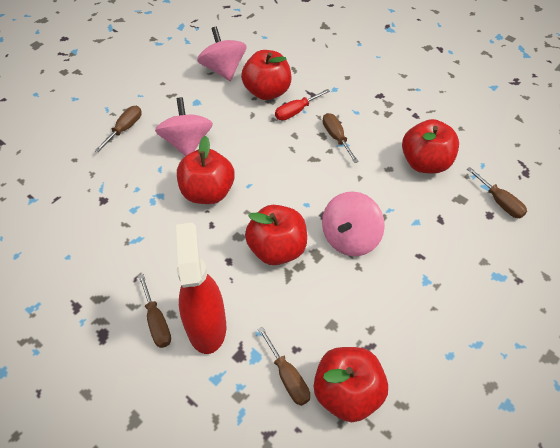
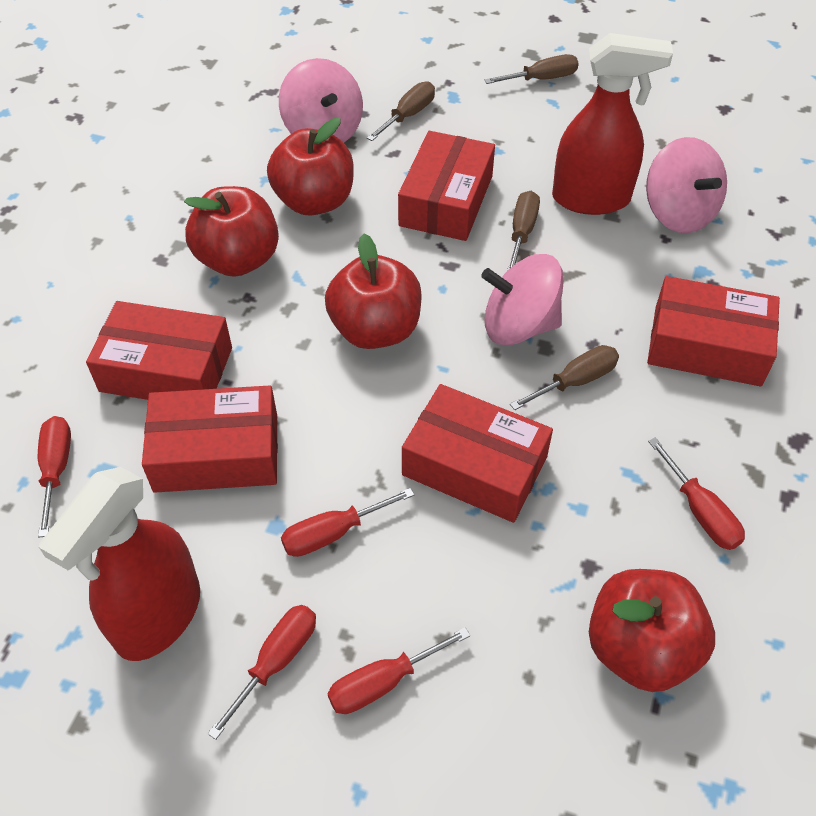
brown screwdriver: [95,106,141,152] [138,274,171,348] [258,326,310,406] [323,113,359,163] [467,167,527,218] = 5 -> [367,82,435,141] [485,54,579,84] [507,191,540,271] [510,345,619,410] = 4
red apple: [177,136,235,204] [241,50,291,100] [245,205,307,265] [314,347,388,422] [402,119,459,173] = 5 -> [184,186,279,277] [267,118,354,216] [325,234,422,349] [589,569,715,692] = 4
red box: none = 0 -> [86,301,232,400] [142,385,278,493] [398,131,495,241] [402,384,553,523] [647,276,780,386] = 5
red screwdriver: [275,89,330,120] = 1 -> [38,416,71,537] [208,605,316,740] [281,488,414,557] [328,627,470,714] [648,437,745,550] = 5
red spray bottle: [176,223,226,354] = 1 -> [39,467,200,661] [552,33,673,215] = 2

